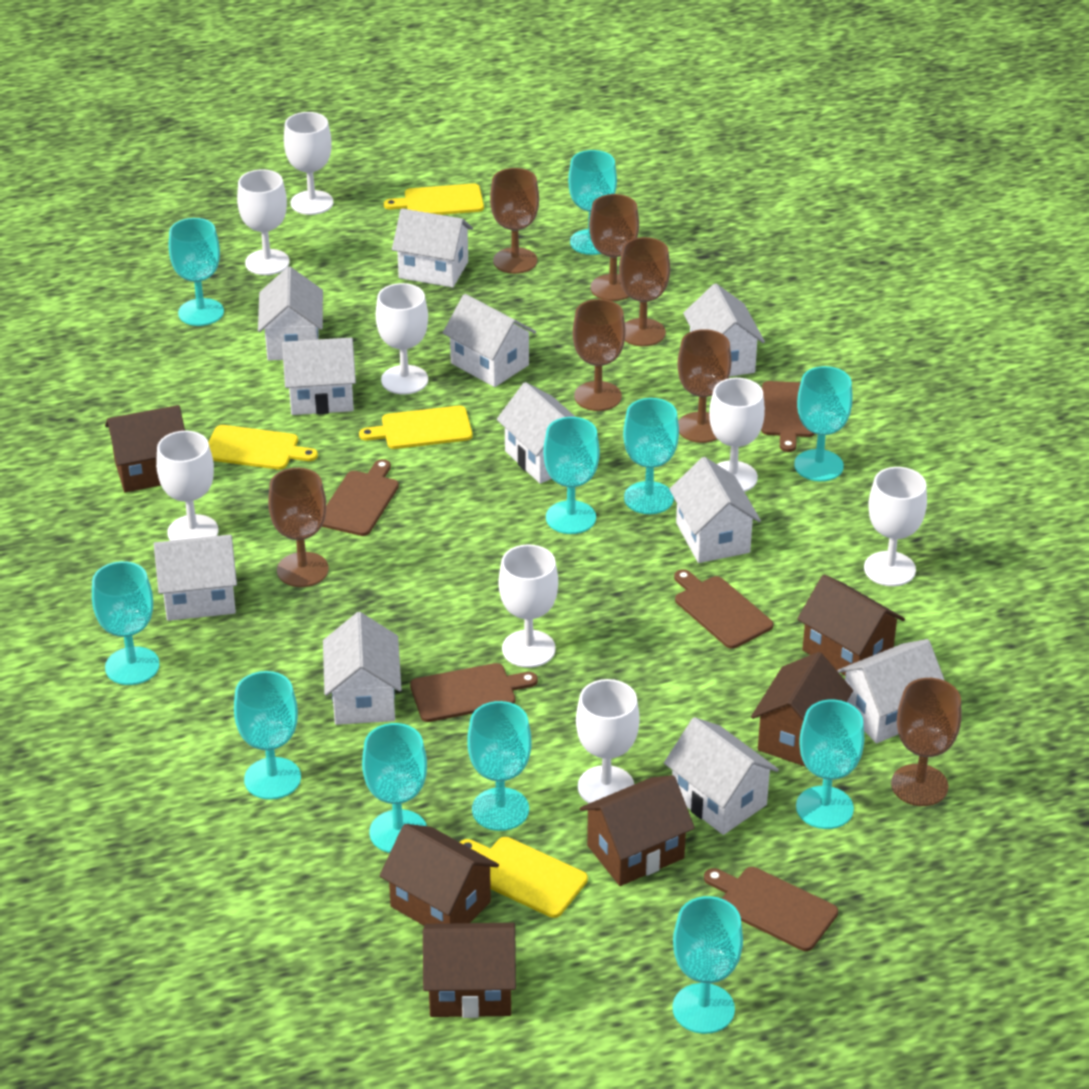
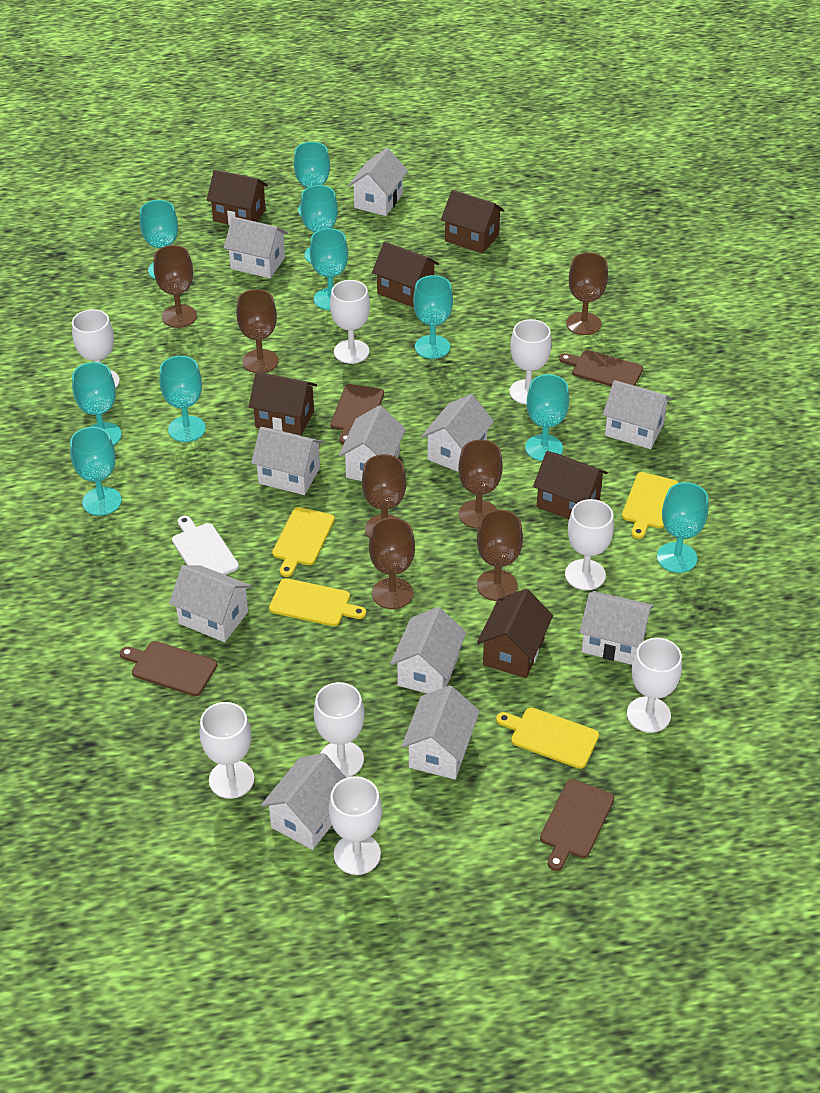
brown cutting board: [322,459,399,536] [410,663,538,722] [674,569,773,649] [704,867,838,951] [761,381,815,452] = 5 -> [120,641,218,696] [330,384,384,444] [540,779,614,871] [559,350,643,386] = 4
turquoise goblet: [92,561,160,685] [169,218,224,326] [234,671,301,800] [362,723,427,853] [467,701,532,831] [543,417,600,534] [568,150,617,255] [623,398,679,514] [673,896,743,1034] [794,366,853,481] [796,700,864,829] = 11 -> [70,427,122,516] [72,362,122,446] [140,200,178,279] [159,356,206,442] [294,142,330,216] [300,185,338,263] [310,228,348,310] [413,275,453,359] [525,374,569,461] [657,482,708,573] = 10
white cutting board: none = 0 -> [172,516,239,575] = 1

